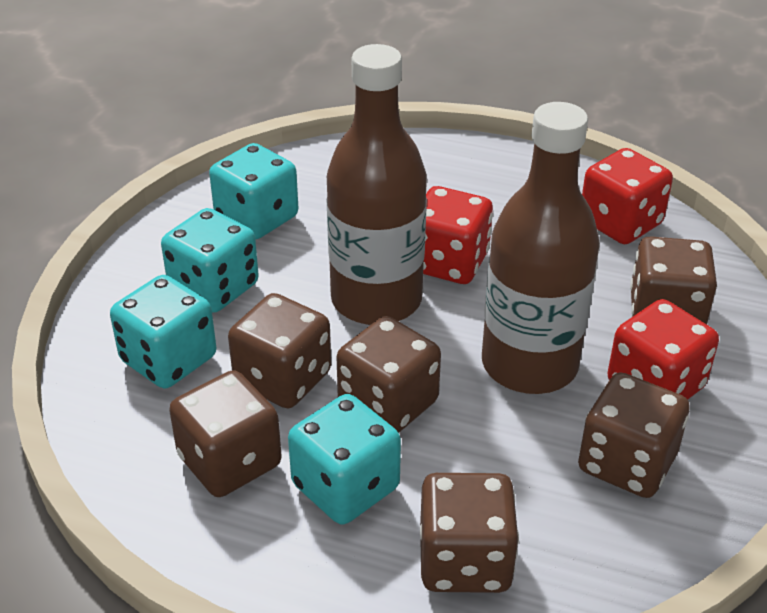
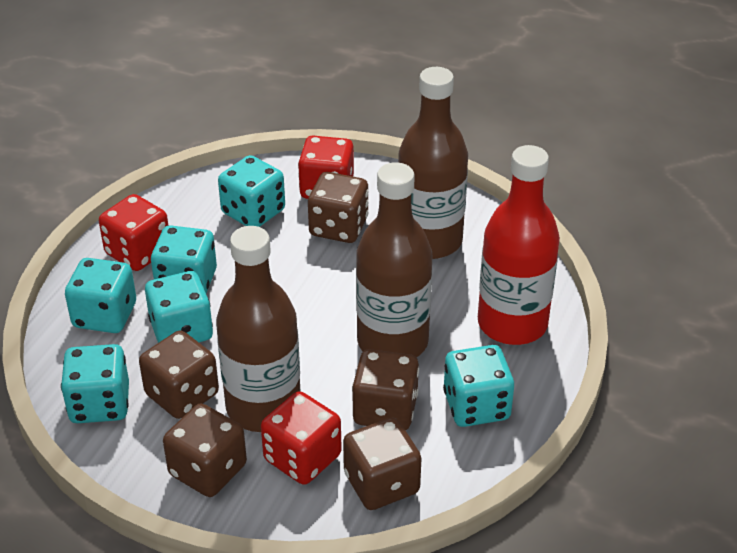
brown bottle: [327,44,427,325] [482,102,600,394] = 2 -> [216,226,300,432] [356,162,432,357] [398,67,468,259] = 3
brown dice: [169,370,282,497] [228,293,331,408] [336,316,441,433] [420,473,519,593] [578,372,690,498] [630,236,717,324] = 6 -> [139,330,219,419] [163,404,247,497] [308,172,368,243] [343,418,421,510] [352,349,419,430] = 5
red bottle: none = 0 -> [478,145,560,345] = 1
turquoise dice: [110,275,216,389] [161,208,259,313] [209,143,298,239] [288,394,401,525] = 4 -> [61,344,129,423] [65,258,136,333] [145,271,213,343] [151,225,217,293] [218,155,285,227] [443,345,514,427] = 6

